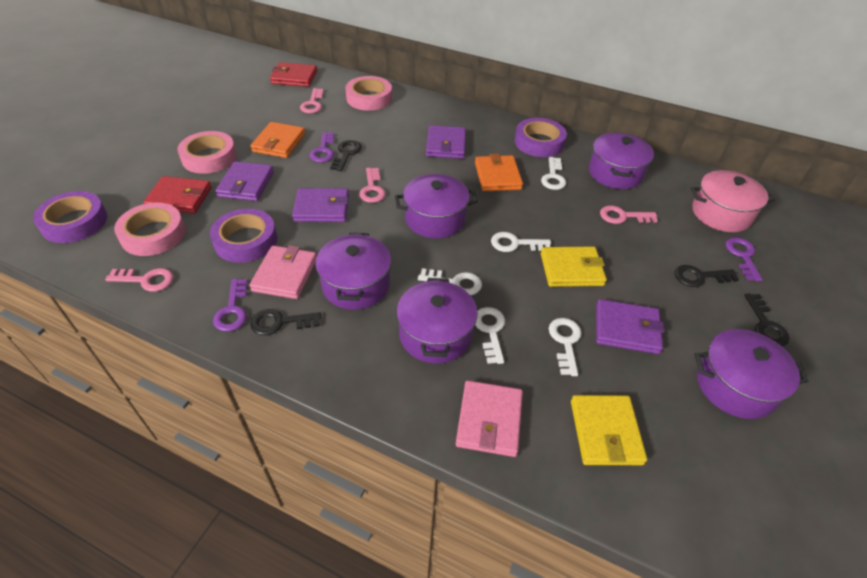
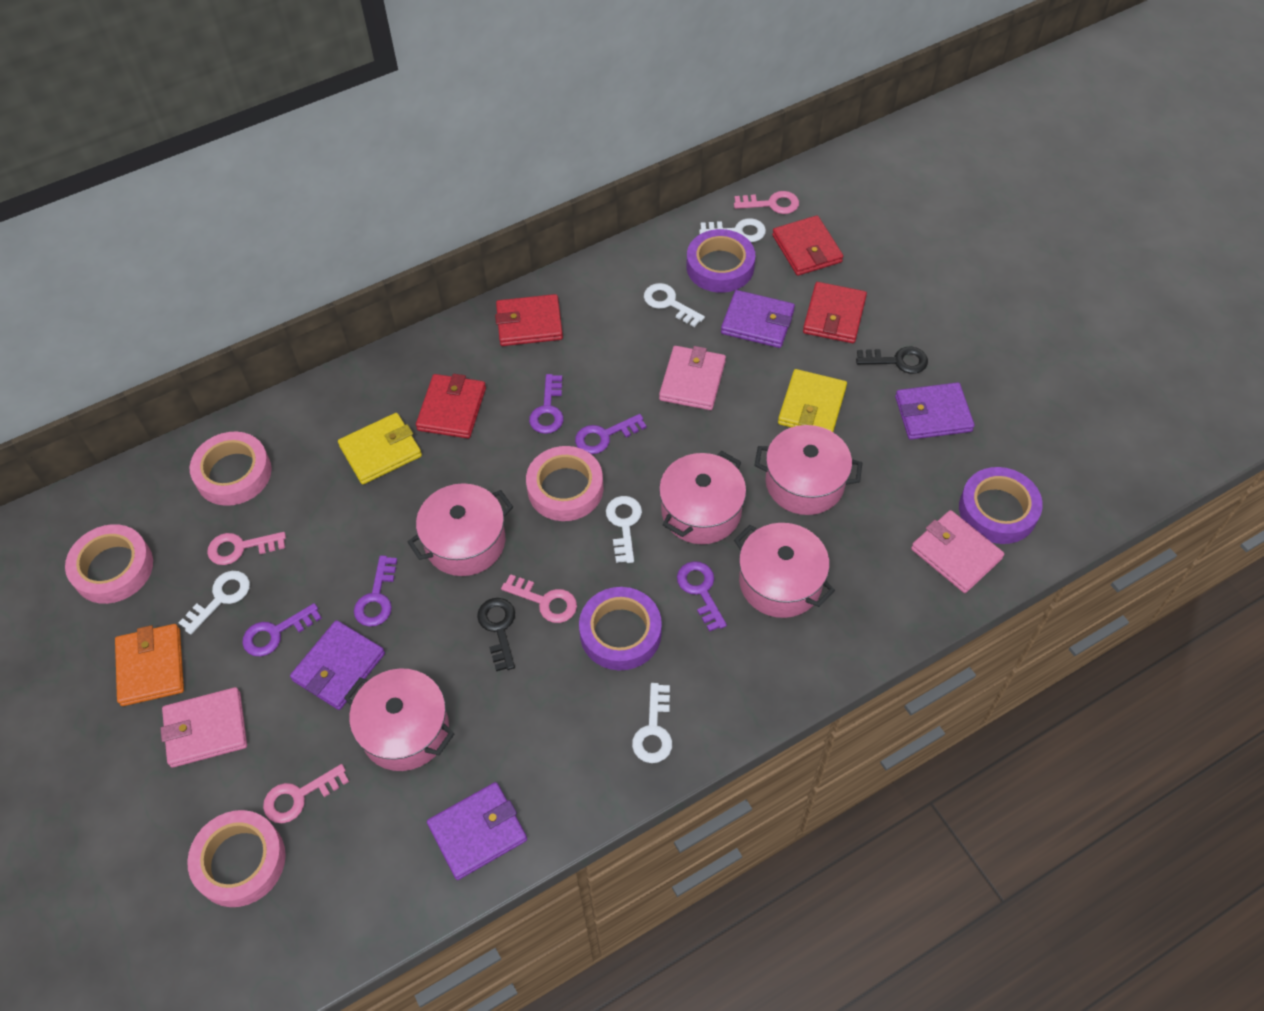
black key: [250,309,321,335] [330,140,362,171] [675,265,739,287] [744,293,790,346] = 4 -> [477,598,515,671] [856,347,928,374] = 2
orange wallet: [250,122,305,158] [475,153,523,191] = 2 -> [115,624,184,706] = 1
pink pot: [690,170,774,232] = 1 -> [344,668,454,771] [408,483,513,576] [659,451,746,544] [734,523,835,618] [754,425,862,515] = 5
pink tape: [114,202,186,256] [178,131,237,174] [345,76,392,111] = 3 -> [65,524,153,604] [187,810,286,907] [189,432,272,506] [526,446,603,521] = 4
pink wallet: [249,245,317,299] [456,380,523,457] = 2 -> [161,687,247,768] [659,346,726,410] [911,510,1004,593] = 3
purple key: [213,279,247,332] [310,132,334,162] [725,237,763,281] = 3 -> [242,603,322,656] [354,555,397,627] [529,374,564,434] [575,414,647,454] [677,561,727,632] = 5
purple pot: [315,233,391,310] [395,174,478,238] [396,278,478,364] [589,132,654,189] [694,329,808,419] = 5 -> none = 0
red wallet: [143,176,212,214] [270,62,317,87] = 2 -> [416,374,486,438] [495,294,563,346] [772,215,843,276] [803,282,867,343] = 4

